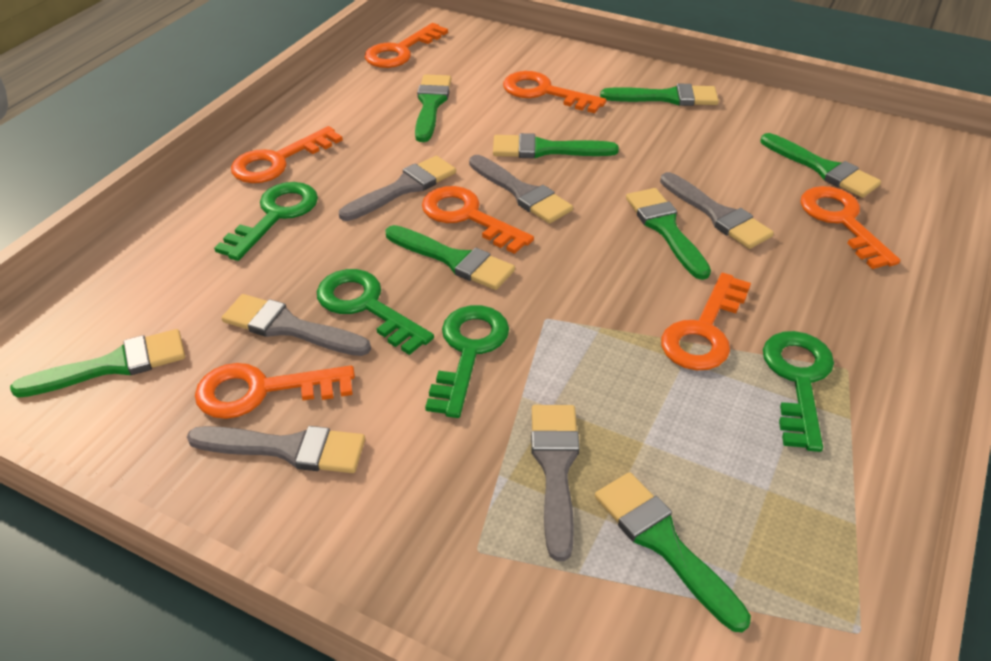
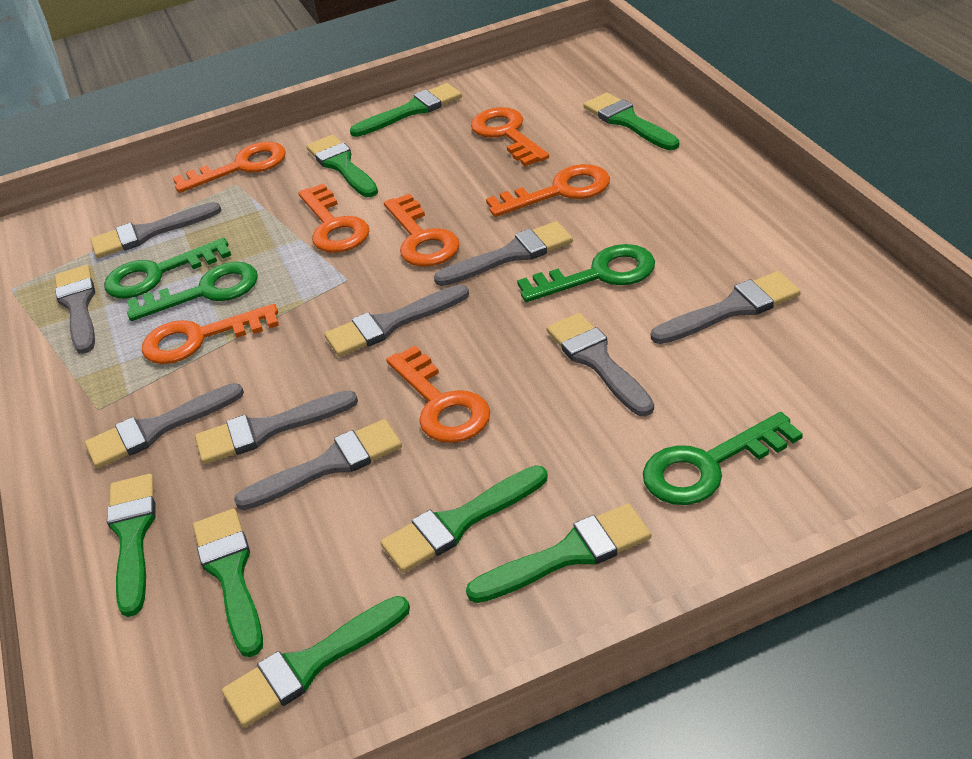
grey brush: [187,426,365,473] [222,294,371,356] [339,156,456,221] [469,155,573,224] [531,405,579,561] [660,172,774,249] = 6 -> [55,265,95,354] [85,383,244,468] [91,202,222,258] [195,390,358,464] [234,419,402,510] [325,285,469,357] [434,221,573,286] [547,313,654,416] [651,271,801,344] = 9

